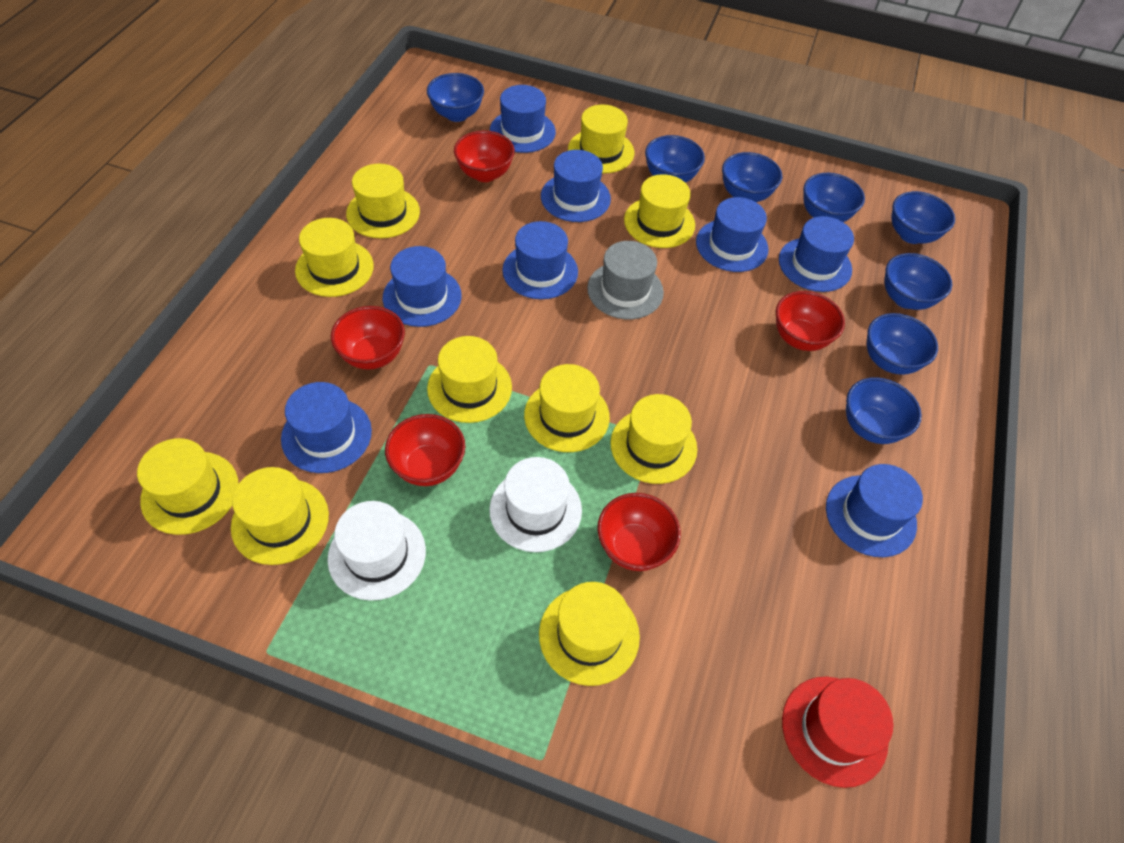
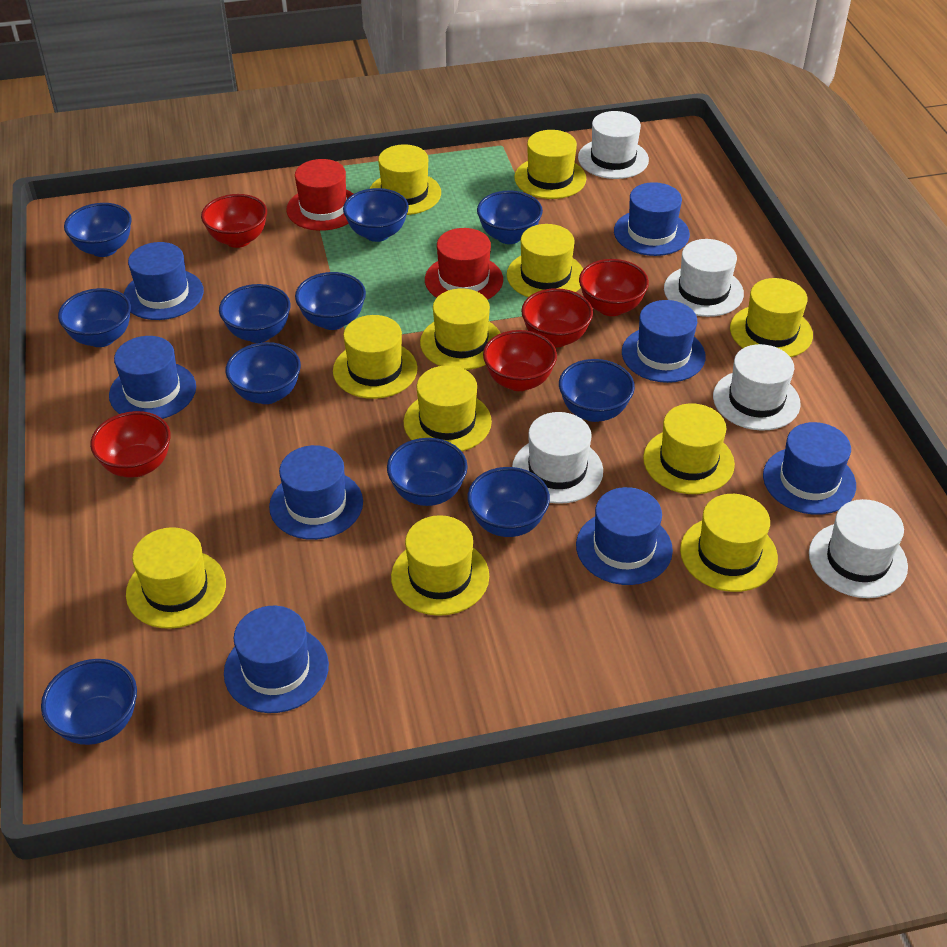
blue bowl: [427,73,484,122] [645,135,705,183] [722,152,782,202] [803,173,865,222] [846,377,922,444] [867,313,938,375] [884,253,952,310] [891,191,955,244] = 8 -> [41,659,137,745] [58,288,131,347] [64,203,132,257] [219,284,291,343] [225,342,301,404] [295,272,366,330] [343,188,409,242] [387,438,468,506] [468,467,550,537] [477,190,543,244] [559,359,635,422] = 11
grey hat: [587,241,664,319] = 1 -> none = 0
red hat: [782,677,893,788] = 1 -> [286,159,353,231] [425,228,503,300] = 2
white hat: [327,501,426,601] [489,457,582,552] = 2 -> [512,412,603,504] [578,111,649,179] [664,239,744,317] [713,344,801,431] [809,499,908,598] = 5
yellow hat: [137,438,238,535] [231,467,329,565] [295,218,374,297] [346,164,420,238] [427,336,512,423] [524,364,610,452] [539,582,640,686] [568,105,634,174] [610,394,697,484] [624,174,695,248] = 10 -> [126,527,226,629] [333,315,418,399] [370,144,441,215] [391,515,489,616] [404,365,492,451] [420,288,501,370] [507,224,583,297] [514,130,586,199] [643,403,735,494] [680,494,778,592] [730,278,813,357] = 11

